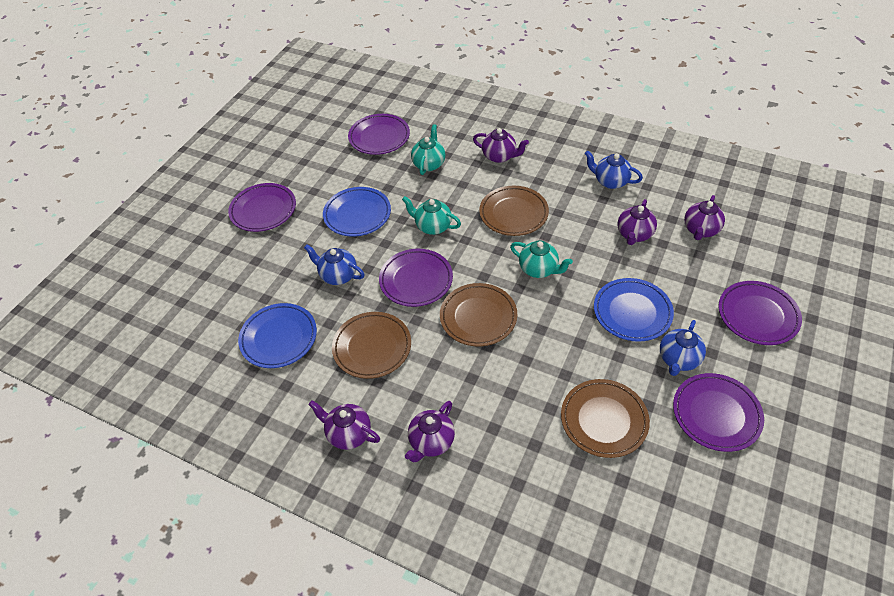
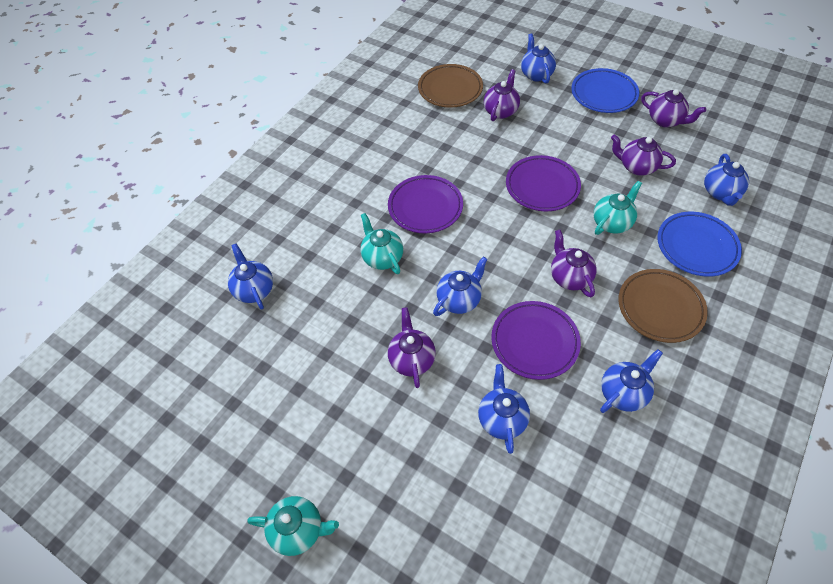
blue plate: [238,303,317,368] [323,187,391,237] [594,278,674,342] = 3 -> [571,68,639,113] [657,212,742,277] = 2
blue teapot: [304,244,365,285] [585,151,643,189] [660,320,706,376] = 3 -> [228,243,273,309] [433,257,488,316] [478,364,530,454] [521,34,556,84] [600,349,663,413] [704,154,749,206] = 6
brown plate: [332,312,411,379] [440,283,517,346] [479,186,549,236] [561,379,650,458] = 4 -> [418,64,483,108] [618,269,708,343] = 2
purple plate: [228,183,296,232] [348,114,410,155] [379,249,453,307] [673,373,764,452] [718,281,802,345] = 5 -> [388,175,463,233] [491,301,581,380] [506,155,581,211] = 3

